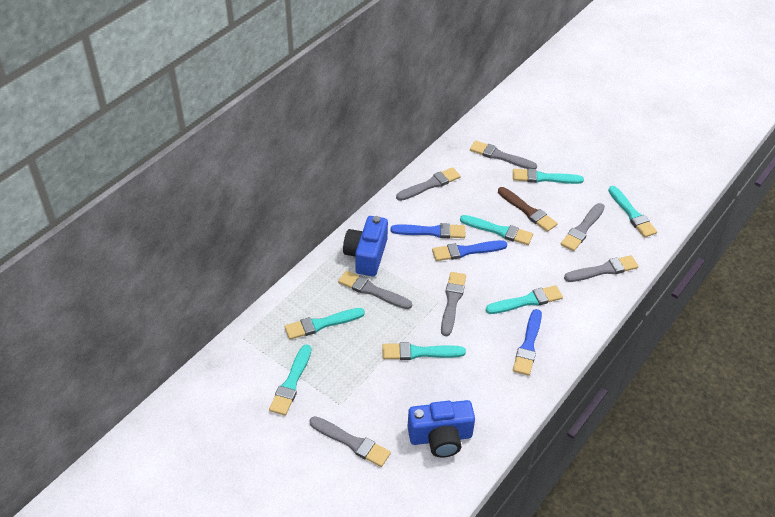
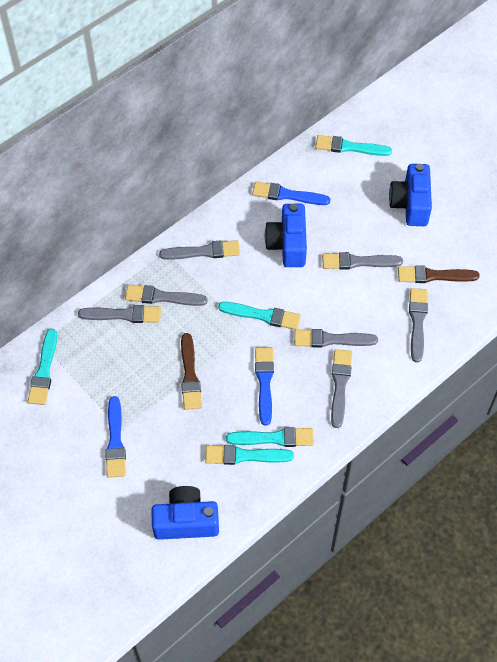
blue camera: [343,216,388,276] [408,400,475,458] = 2 -> [152,486,219,540] [265,204,307,267] [389,164,432,226] = 3
brown brush: [498,187,558,232] = 1 -> [181,333,202,410] [398,265,480,283] = 2
turquoise brush: [269,344,312,416] [285,308,365,340] [382,342,466,360] [460,215,533,245] [486,285,563,314] [513,168,584,184] [608,186,657,238] = 7 -> [28,329,57,405] [205,445,294,465] [218,302,301,330] [226,427,314,447] [316,135,392,156] = 5

